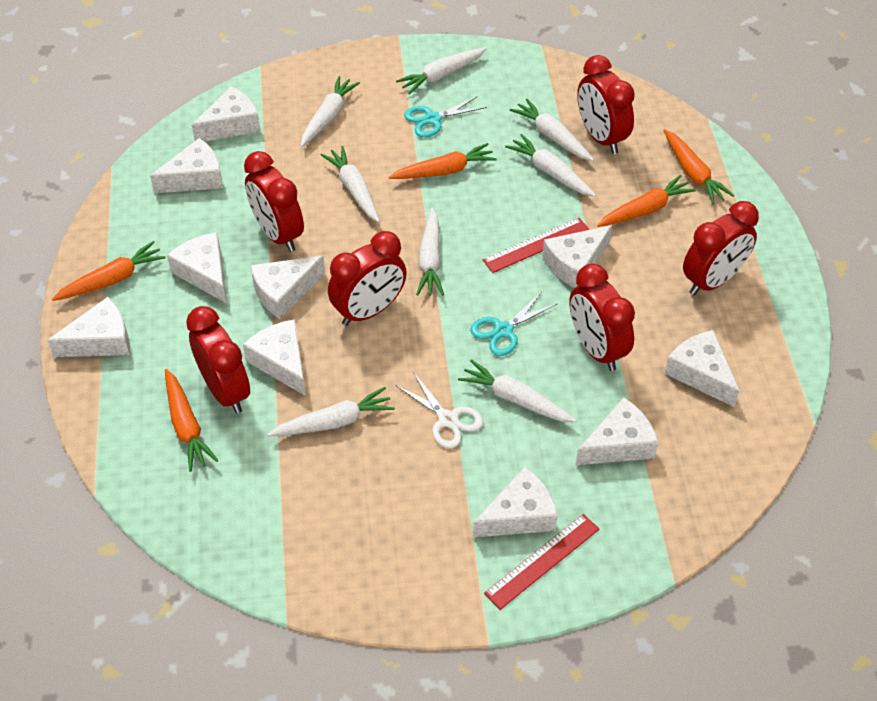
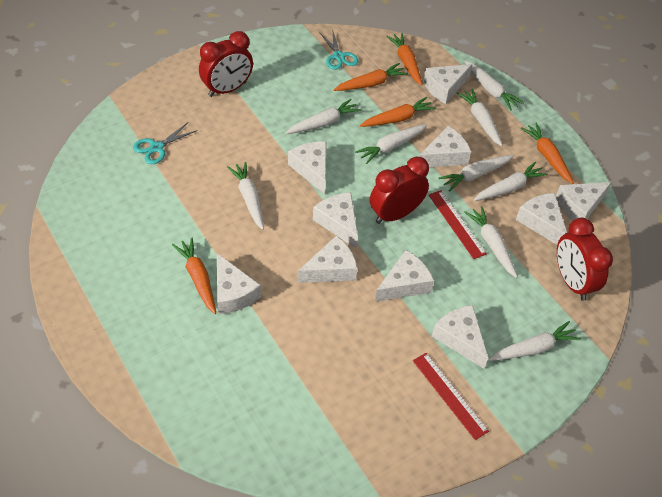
red clock: [186,306,250,414] [244,151,304,252] [328,231,407,326] [569,263,635,371] [577,55,635,154] [683,201,759,295] = 6 -> [199,31,253,97] [370,157,429,224] [557,218,613,301] = 3
white carrot: [268,387,395,437] [301,76,360,147] [320,146,380,222] [396,47,487,95] [416,207,444,296] [458,359,577,422] [505,134,596,197] [510,99,594,161] = 8 -> [227,162,264,230] [286,99,361,134] [355,124,427,164] [438,155,514,192] [457,89,503,146] [464,206,518,278] [465,61,524,110] [474,162,548,201] [489,321,581,361] = 9
white scissors: [395,372,483,448] = 1 -> none = 0

